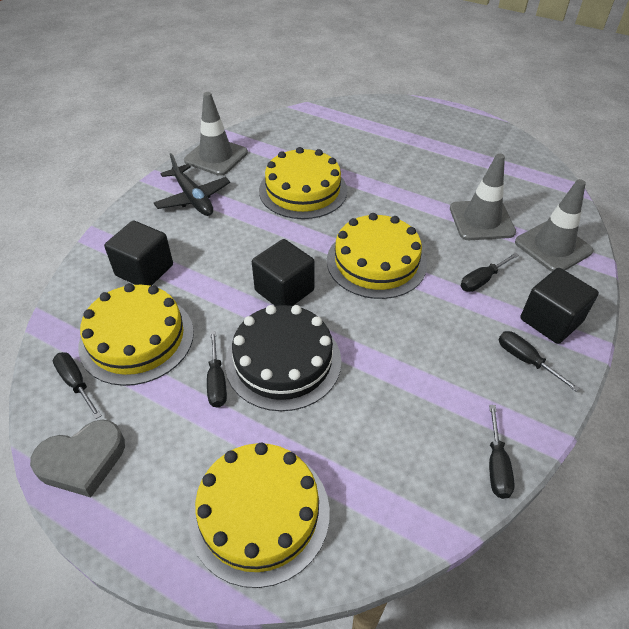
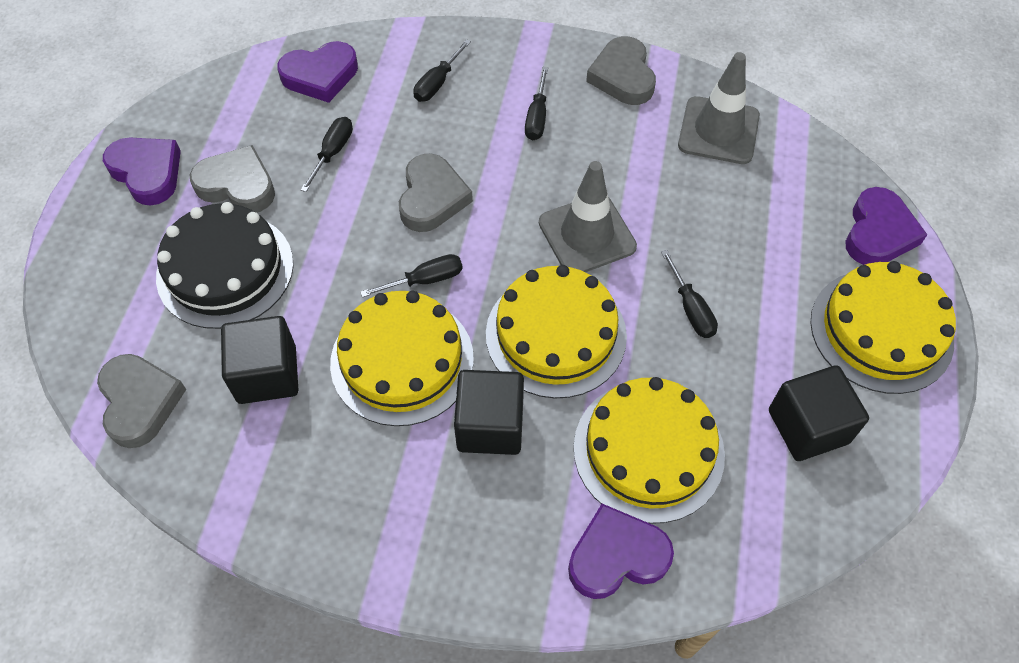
black plane: [154,153,230,216] = 1 -> none = 0
grey heart: [30,419,125,497] = 1 -> [97,354,186,448] [190,145,275,213] [399,153,473,232] [586,36,656,105] = 4
grey traffic cone: [184,92,248,176] [450,153,516,240] [515,179,593,272] = 3 -> [539,161,637,272] [678,52,760,164] = 2
purple heart: none = 0 -> [103,137,181,205] [277,41,358,103] [568,504,674,599] [845,187,927,265] = 4

